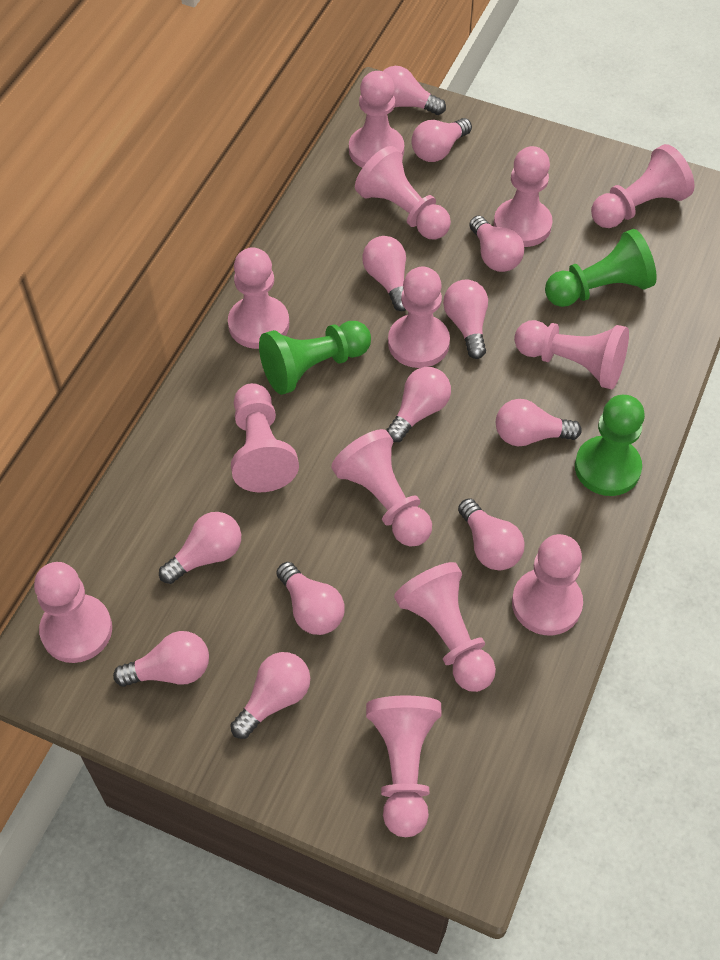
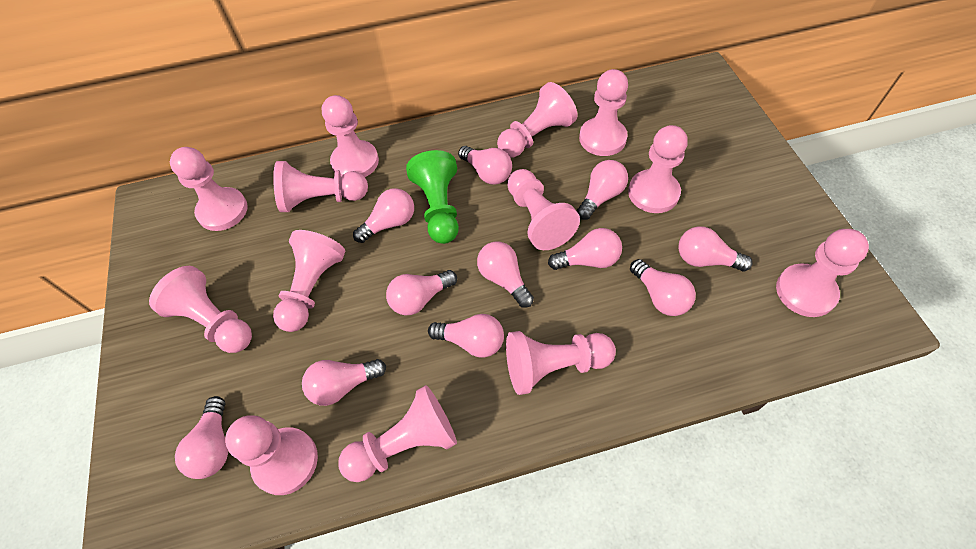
green pawn: [259,321,371,395] [545,229,657,307] [575,395,645,496] = 3 -> [406,150,459,244] = 1
pink light bulb: [113,631,209,687] [159,512,241,584] [230,652,310,739] [276,562,345,635] [363,236,406,311] [383,66,446,115] [386,367,451,442] [411,118,472,162] [443,280,488,359] [458,498,525,570] [469,216,524,272] [496,399,582,446] = 12 -> [175,396,228,479] [302,359,386,406] [353,188,414,243] [386,270,457,315] [428,314,504,358] [458,146,512,185] [477,242,534,308] [548,228,622,270] [577,160,628,220] [630,259,696,316] [678,226,753,271] = 11

